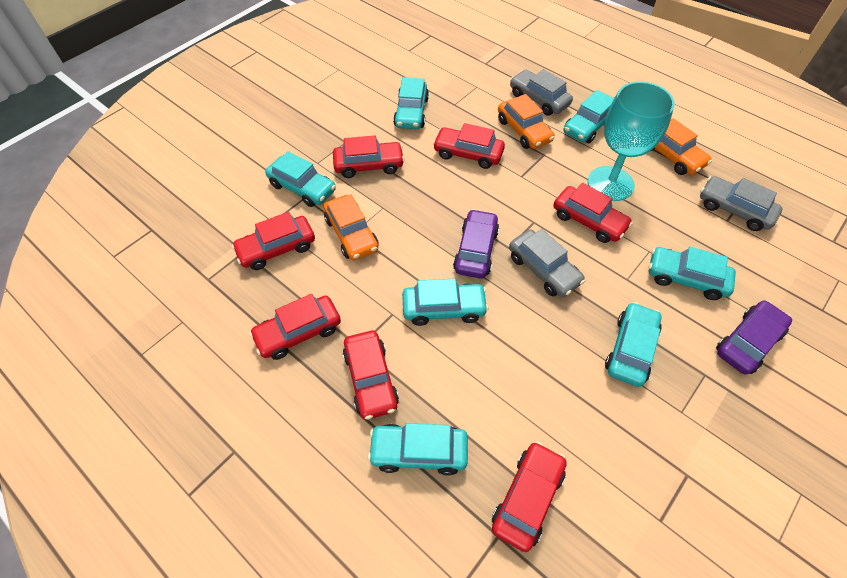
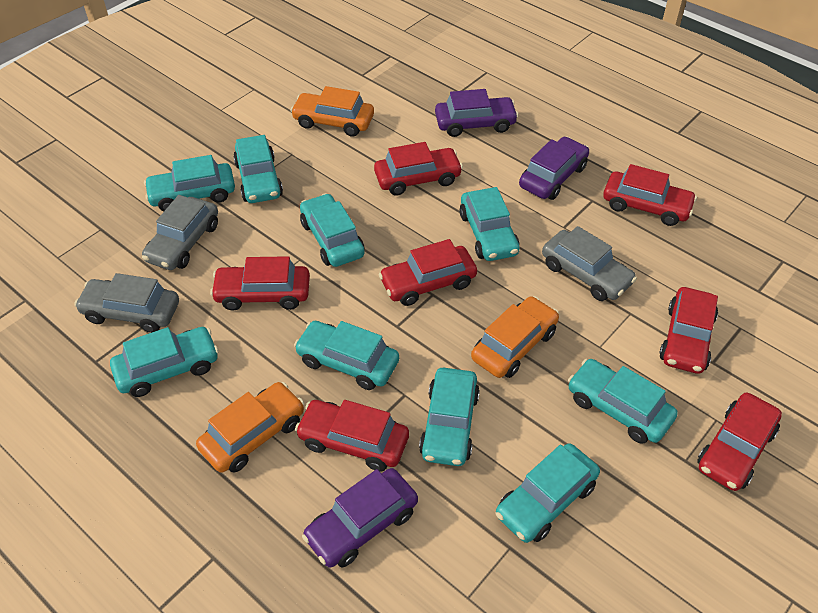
purple car: [453,209,499,279] [716,300,792,375] = 2 -> [302,468,418,568] [435,89,519,137] [519,137,589,200] = 3
turquoise car: [265,151,336,207] [368,423,468,476] [393,77,429,129] [402,279,489,326] [564,90,614,143] [605,302,662,387] [649,247,736,300] = 7 -> [110,327,219,397] [144,155,235,211] [233,135,283,203] [294,321,399,390] [300,193,365,267] [419,368,480,466] [460,187,520,261] [496,443,600,543] [568,359,678,444] = 9
turquoise goblet: [588,81,675,201] = 1 -> none = 0

